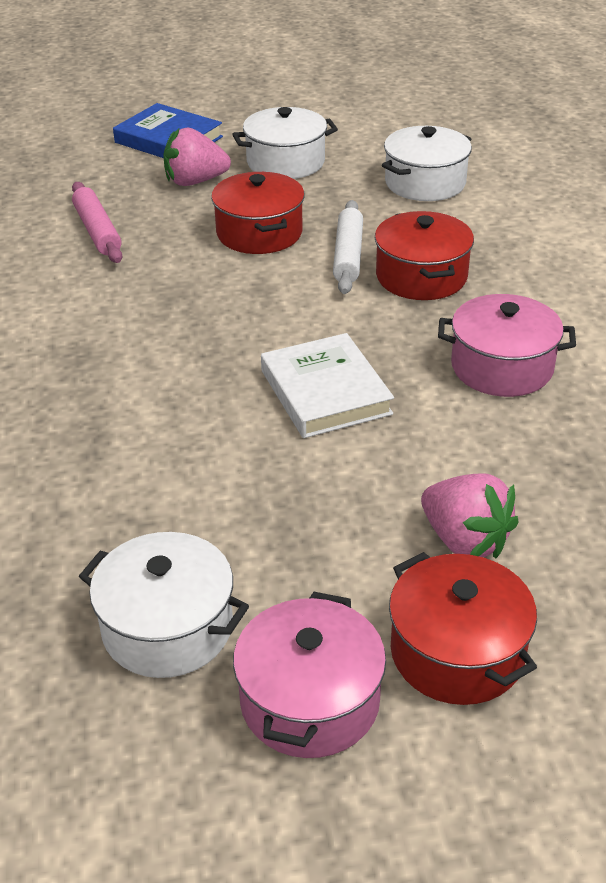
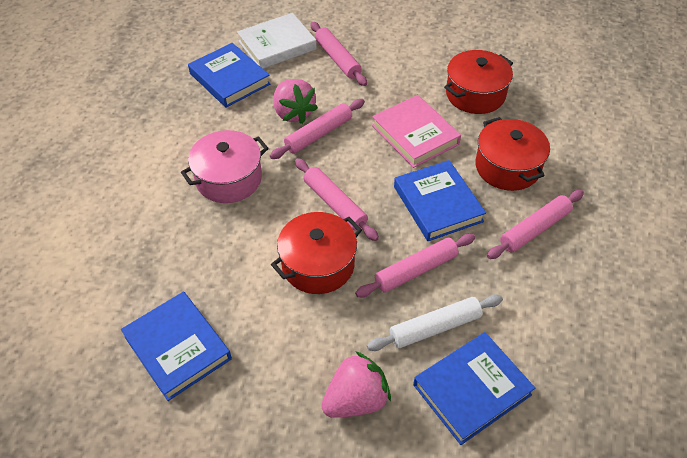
blue book: [113,103,223,158] = 1 -> [121,292,232,401] [188,43,270,108] [394,160,486,241] [413,332,535,445] = 4
pink book: none = 0 -> [372,95,461,168] = 1
pink pot: [233,592,386,758] [438,294,576,397] = 2 -> [181,130,269,203] = 1
pink rolling pin: [72,182,122,263] = 1 -> [270,99,365,159] [295,158,379,241] [310,22,367,86] [355,234,475,297] [487,190,584,259] = 5
white pot: [79,532,249,678] [232,107,338,179] [382,126,472,201] = 3 -> none = 0

